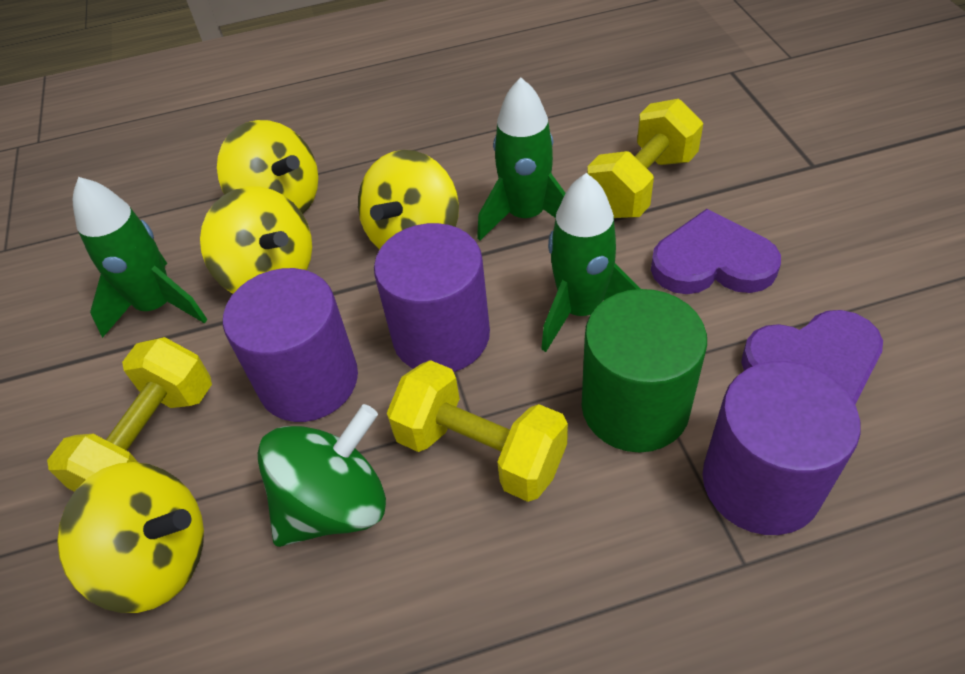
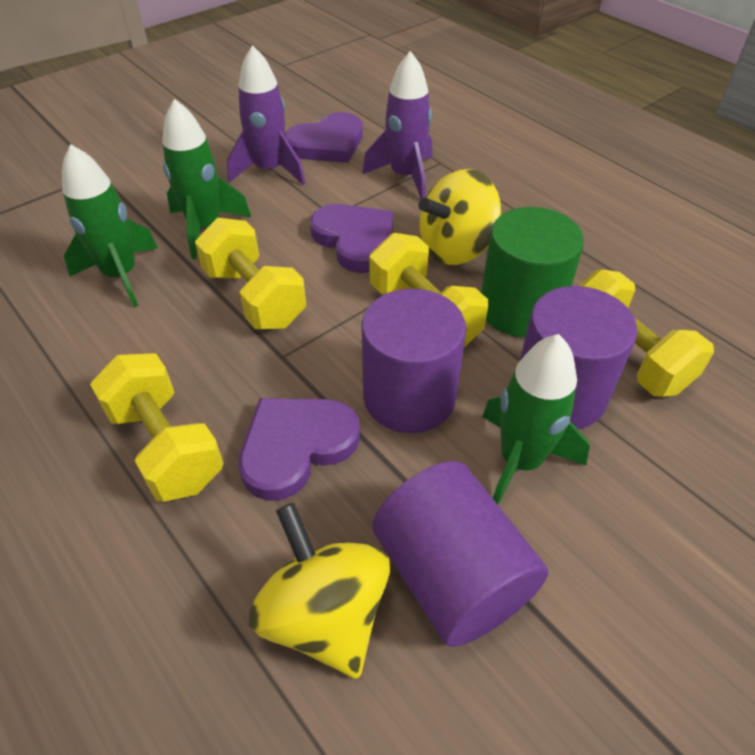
green spinning top: [258,404,386,547] = 1 -> none = 0
purple heart: [651,209,781,294] [741,310,883,404] = 2 -> [238,398,360,501] [285,112,363,163] [310,204,393,273] = 3
purple rocket: none = 0 -> [227,45,306,185] [362,51,432,199] = 2
yellow dumbbell: [47,337,212,492] [387,360,568,502] [587,99,703,218] = 3 -> [90,353,224,502] [195,218,306,329] [369,233,488,347] [579,269,714,397] = 4
yellow spinning top: [57,462,204,613] [200,187,312,294] [217,120,318,214] [358,150,459,250] = 4 -> [249,503,390,678] [418,169,501,265] = 2

